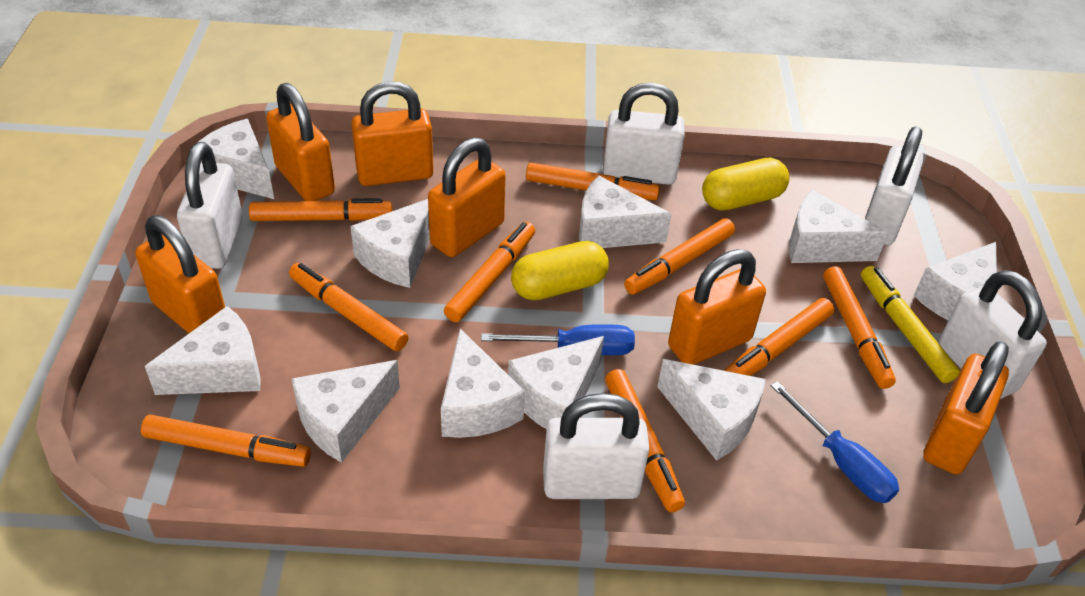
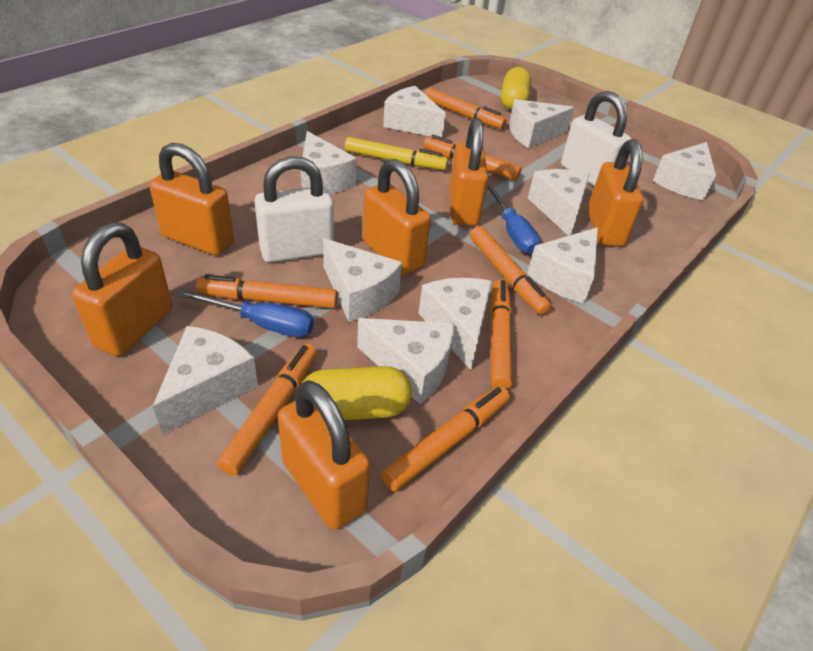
orange marker: [141,415,311,467] [249,198,392,221] [289,263,408,351] [444,222,535,322] [526,163,660,200] [605,369,685,512] [624,218,735,295] [724,298,834,376] [823,266,896,389] = 9 -> [196,275,338,308] [217,343,317,476] [381,386,510,491] [423,135,522,180] [424,88,507,129] [470,226,551,315] [490,279,512,390] = 7
white padlock: [177,142,243,269] [543,393,650,499] [603,83,685,185] [865,126,924,245] [938,270,1047,399] = 5 -> [254,156,334,263] [561,91,631,186] = 2

